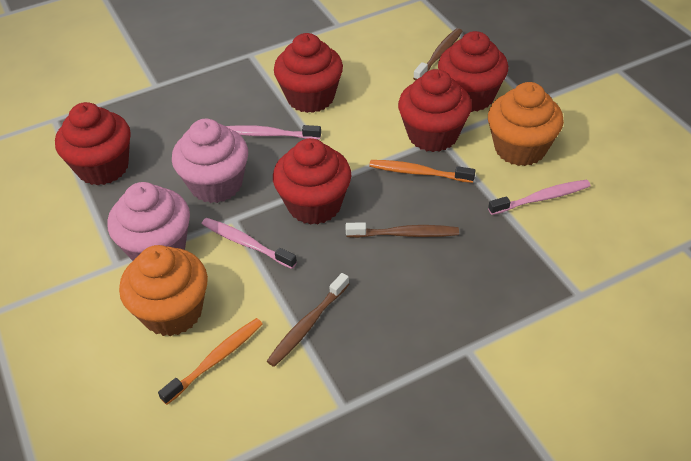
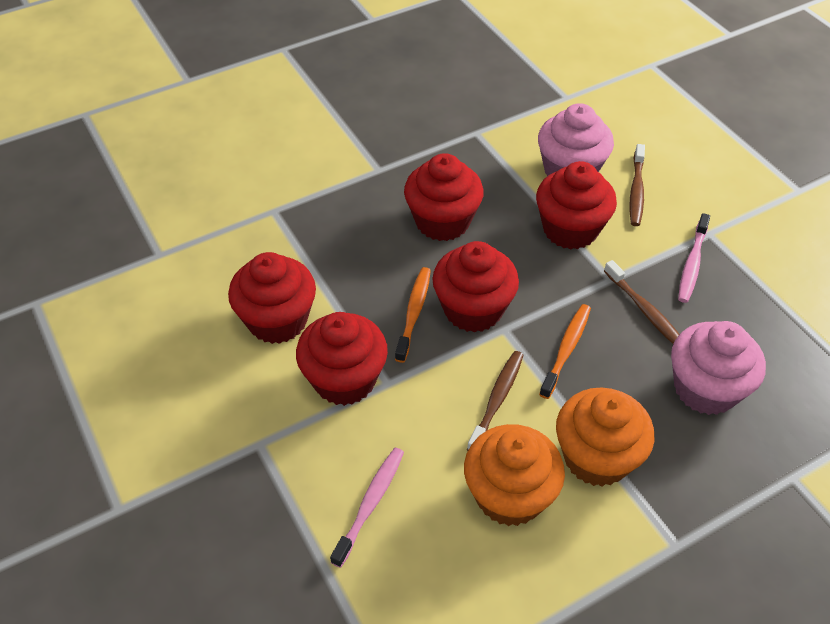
pink toothbrush: [202,218,297,269] [226,125,321,139] [488,180,591,215] = 3 -> [330,448,404,568] [678,213,710,303] = 2

